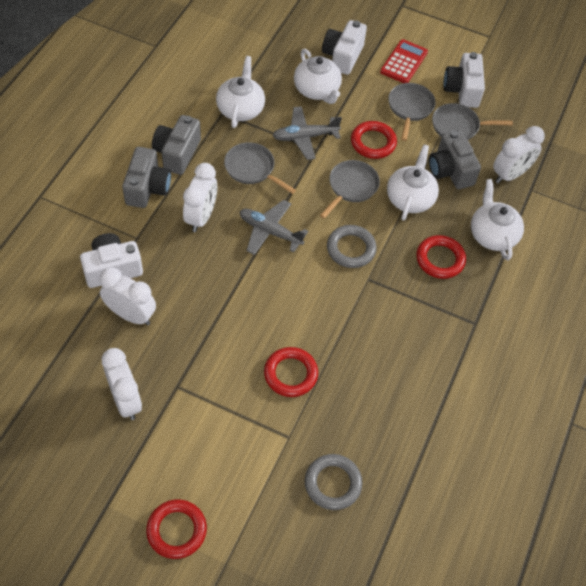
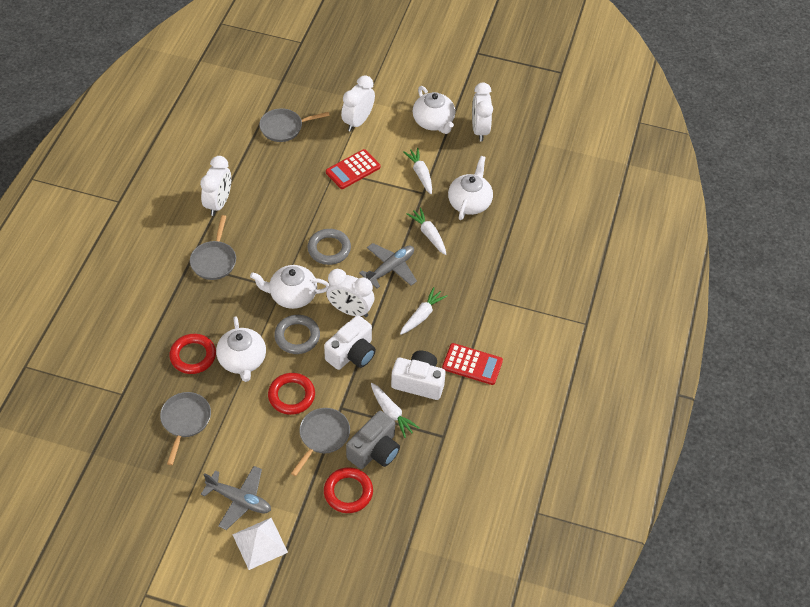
grey camera: [122,147,171,208] [152,115,201,175] [429,130,481,189] = 3 -> [346,411,400,469] = 1
red calculator: [380,39,428,83] = 1 -> [326,149,380,189] [442,343,503,385] = 2
red ring: [146,499,207,559] [264,347,318,397] [351,121,397,159] [416,235,466,279] = 4 -> [169,334,216,374] [268,373,315,415] [324,467,373,513] = 3
white camera: [80,233,143,288] [322,20,367,75] [443,52,485,108] = 3 -> [324,315,376,370] [391,350,446,400] = 2
white carrot: none = 0 -> [371,383,419,438] [400,287,448,335] [403,148,432,194] [407,207,446,255] = 4
white pyramid: none = 0 -> [232,518,288,570] = 1

